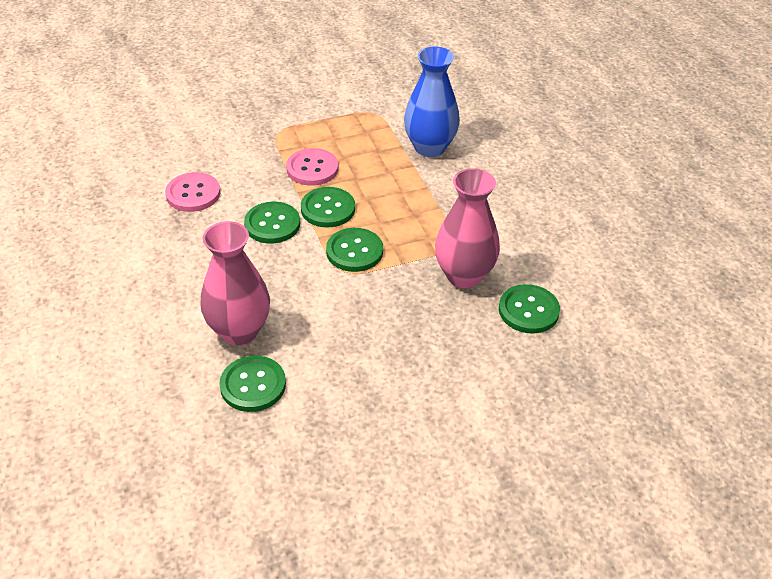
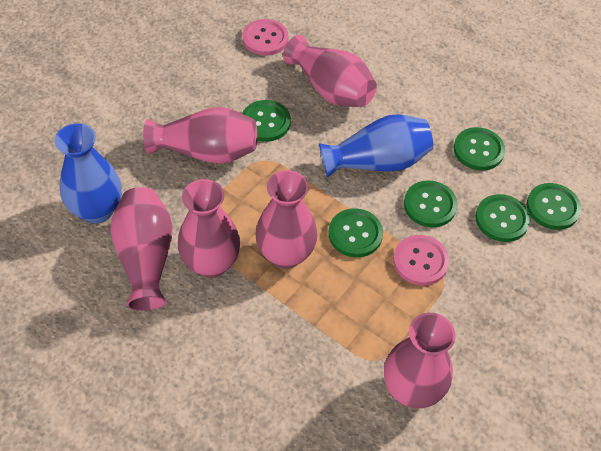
blue vase: [404,47,460,157] = 1 -> [55,123,121,224] [319,114,433,177] = 2
green button: [219,356,286,412] [244,202,300,244] [301,187,355,228] [326,228,383,272] [499,284,560,334] = 5 -> [242,100,291,142] [328,208,383,257] [404,181,458,227] [454,127,505,170] [475,194,530,242] [527,183,581,230] = 6
pink vase: [200,221,270,345] [435,168,500,288] = 2 -> [110,187,173,311] [143,107,257,164] [178,179,240,278] [256,170,318,269] [283,35,377,107] [384,313,456,408] = 6

